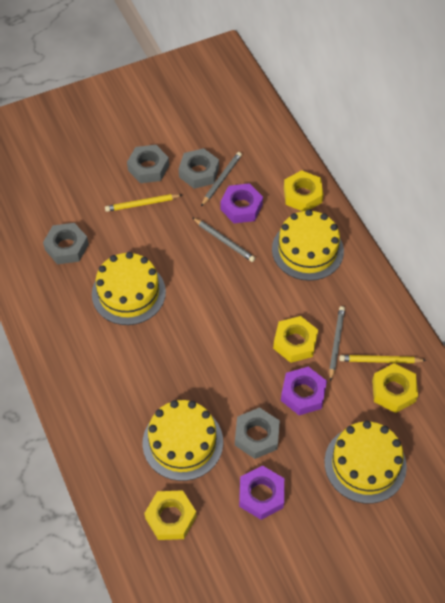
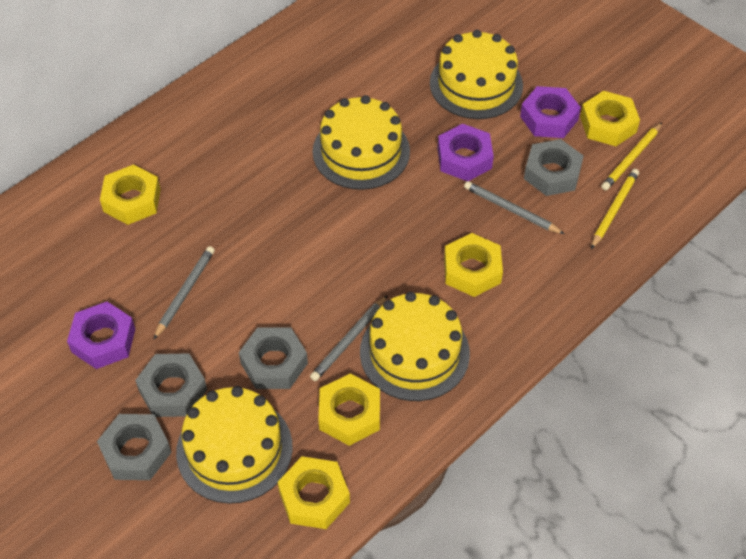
yellow nut: [144,490,197,540] [273,316,318,363] [284,170,323,211] [372,363,418,413] = 4 -> [100,165,161,225] [278,456,350,529] [318,374,380,446] [444,233,503,297] [580,91,640,146] = 5

